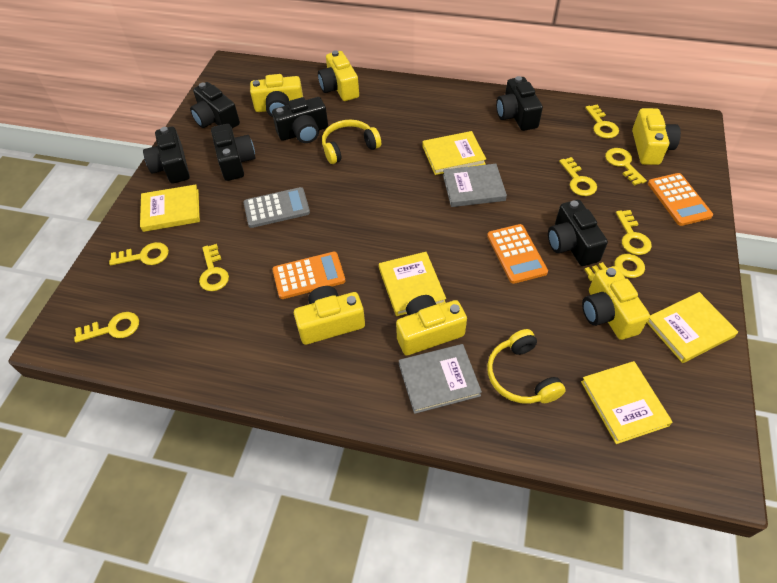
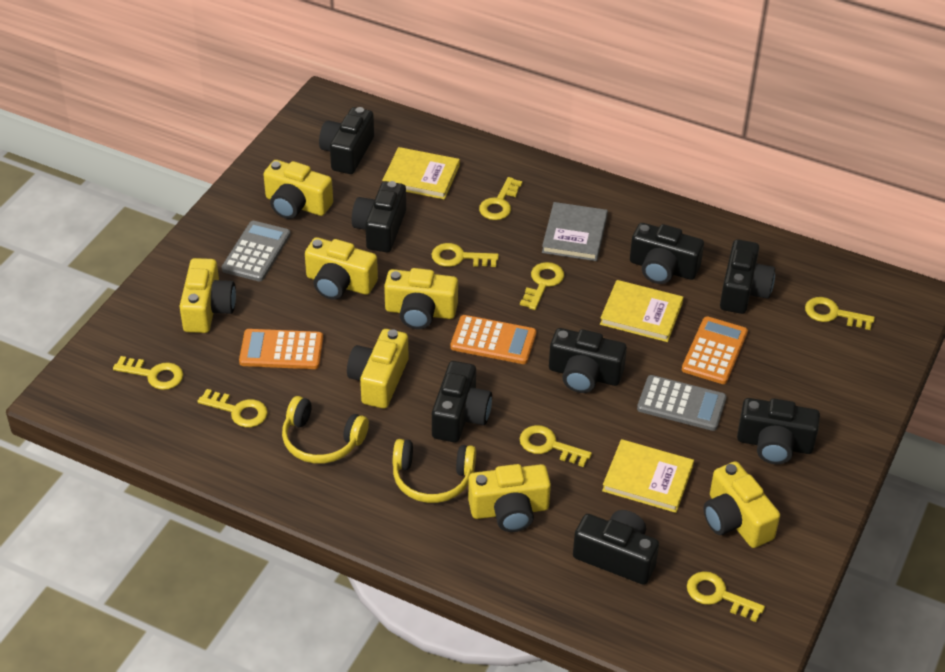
black camera: [143,126,190,184] [190,82,240,128] [211,124,256,181] [272,97,328,143] [496,76,543,131] [548,200,608,266] = 6 -> [319,107,374,174] [352,181,406,253] [432,361,492,442] [549,328,627,393] [573,510,659,585] [630,223,704,284] [720,239,775,314] [737,398,820,464] = 8
grey book: [399,344,482,414] [443,164,507,207] = 2 -> [542,202,608,261] = 1
grey calculator: [243,187,310,228] = 1 -> [222,221,291,282] [637,375,727,431] = 2
yellow book: [140,184,200,232] [379,252,446,316] [422,131,486,175] [581,361,673,444] [647,292,738,363] = 5 -> [382,147,460,200] [600,280,684,342] [602,439,694,513] = 3
yellow camera: [250,74,303,117] [294,286,365,345] [318,50,359,101] [396,295,467,356] [582,266,650,340] [632,108,681,165] = 6 -> [179,258,236,333] [263,160,333,219] [305,237,378,300] [347,329,408,409] [384,268,458,329] [468,464,551,532] [704,461,780,548] = 7

